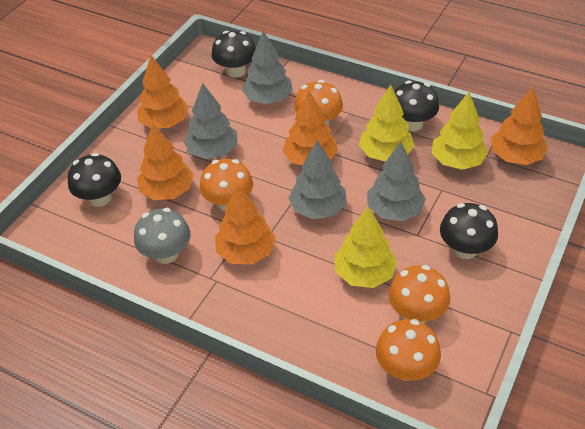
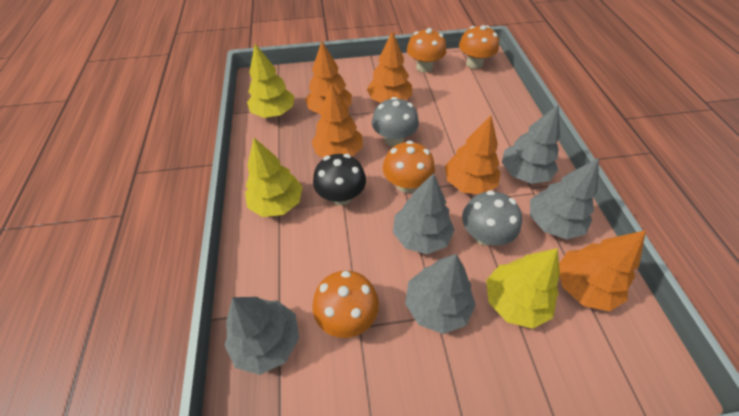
black mushroom: [68,153,121,207] [212,31,256,78] [394,81,439,131] [440,203,498,259] = 4 -> [313,154,366,205] = 1
grey mushroom: [134,208,191,264] = 1 -> [372,97,419,146] [462,190,522,246] = 2
grey tree: [184,83,237,159] [242,31,293,104] [288,140,347,219] [367,142,426,221] = 4 -> [225,297,299,375] [393,173,455,254] [405,254,476,334] [502,104,560,184] [530,158,599,239] = 5

